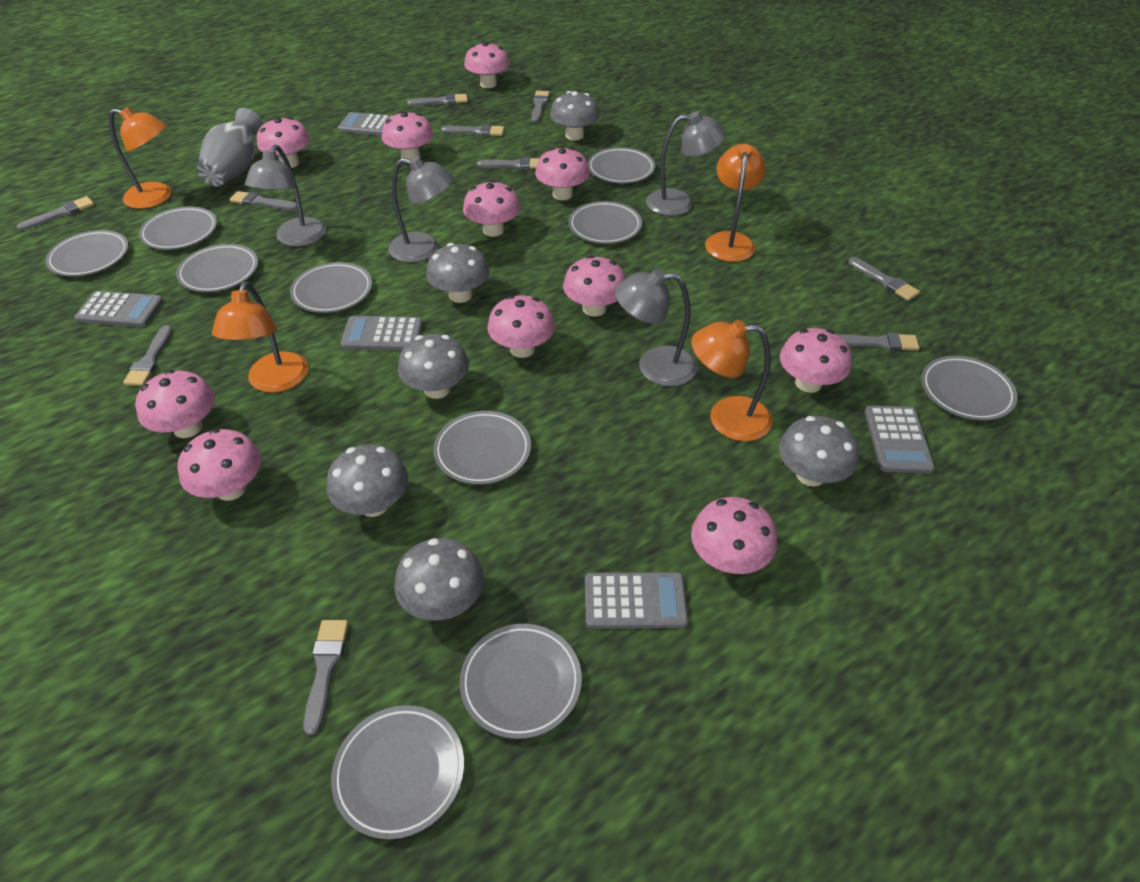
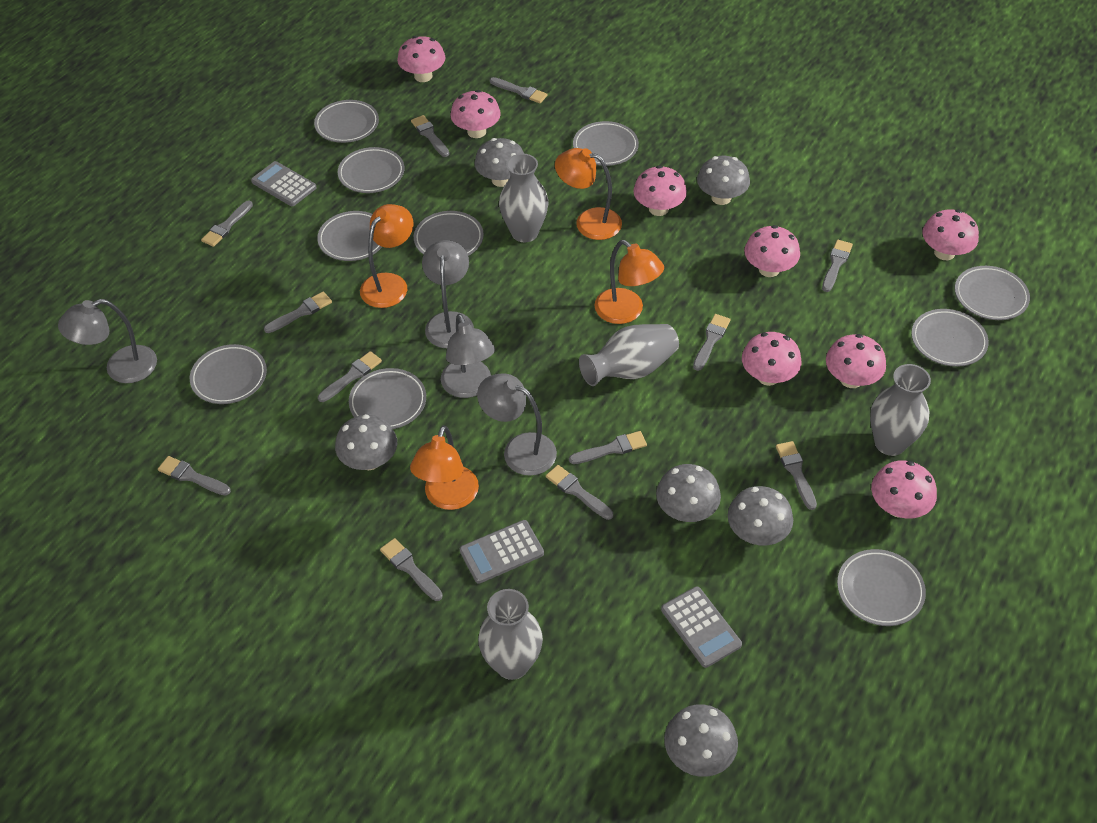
grey brush: [17,196,94,231] [123,325,173,386] [230,191,297,210] [303,620,348,735] [407,93,468,106] [441,124,504,136] [477,157,539,169] [531,91,549,122] [839,332,920,350] [848,257,920,301] = 10 -> [158,456,231,496] [201,200,253,247] [264,292,332,333] [318,351,382,402] [380,538,443,601] [411,115,449,157] [490,77,547,103] [546,465,613,520] [569,431,647,464] [693,314,731,371] [776,441,817,510] [822,240,853,292] = 12
grey calculator: [74,291,163,327] [338,112,392,136] [340,316,423,350] [585,572,688,628] [864,406,935,473] = 5 -> [251,161,317,206] [460,520,544,583] [661,586,742,668] = 3
grey vase: [197,108,263,187] = 1 -> [478,589,543,680] [499,154,548,242] [579,324,679,386] [870,364,931,456] = 4
pink mushroom: [135,370,215,438] [178,429,261,501] [257,117,310,168] [382,111,433,160] [463,180,521,237] [464,42,510,88] [487,295,555,358] [535,147,590,200] [563,255,626,317] [691,497,777,574] [780,328,852,393] = 11 -> [397,36,445,82] [450,90,501,138] [633,165,687,216] [742,332,802,386] [744,225,800,277] [826,334,886,388] [871,460,937,519] [922,209,979,260] = 8

